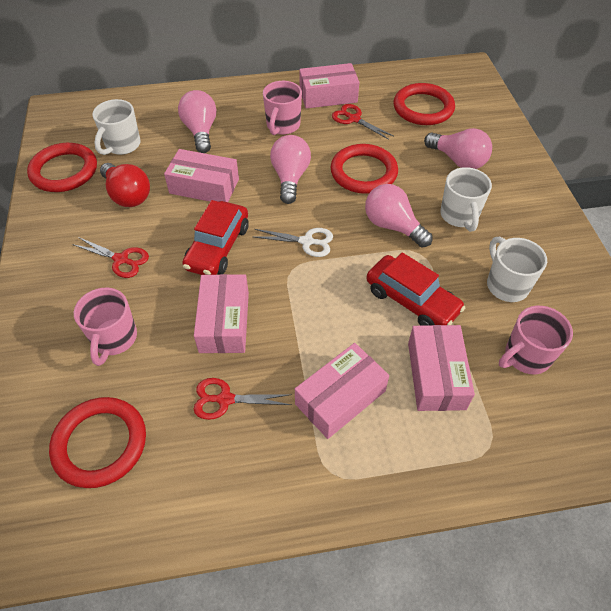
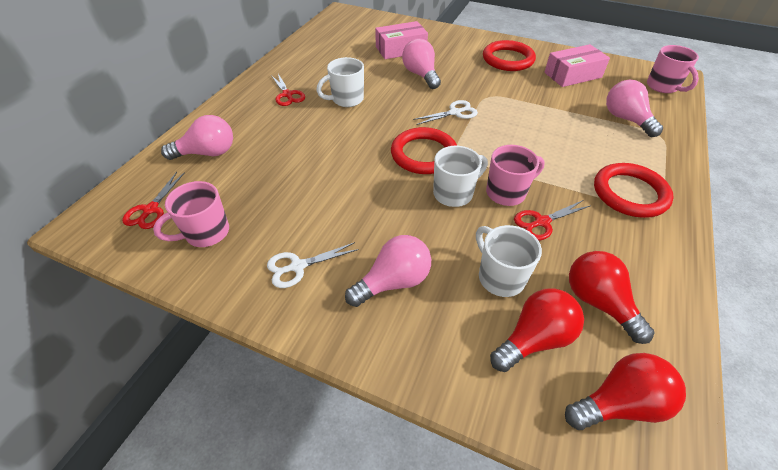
pink box: [164,149,239,202] [194,274,249,353] [295,343,389,439] [299,63,359,109] [408,325,475,411] = 5 -> [375,21,428,59] [544,44,610,87] = 2
red car: [182,200,249,275] [366,253,465,326] = 2 -> none = 0
red light bulb: [100,163,150,207] = 1 -> [490,288,584,372] [565,353,686,430] [569,251,655,344] = 3
red ring: [27,143,97,192] [49,397,146,488] [331,144,398,194] [394,83,455,125] = 4 -> [391,127,457,174] [483,40,536,71] [594,163,674,218] = 3
white scissors: [254,228,333,257] = 1 -> [267,242,359,288] [413,100,478,125] = 2

